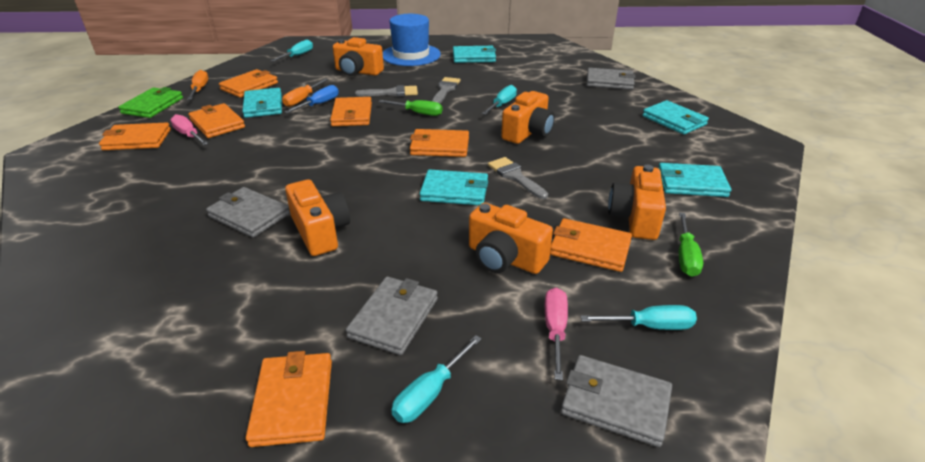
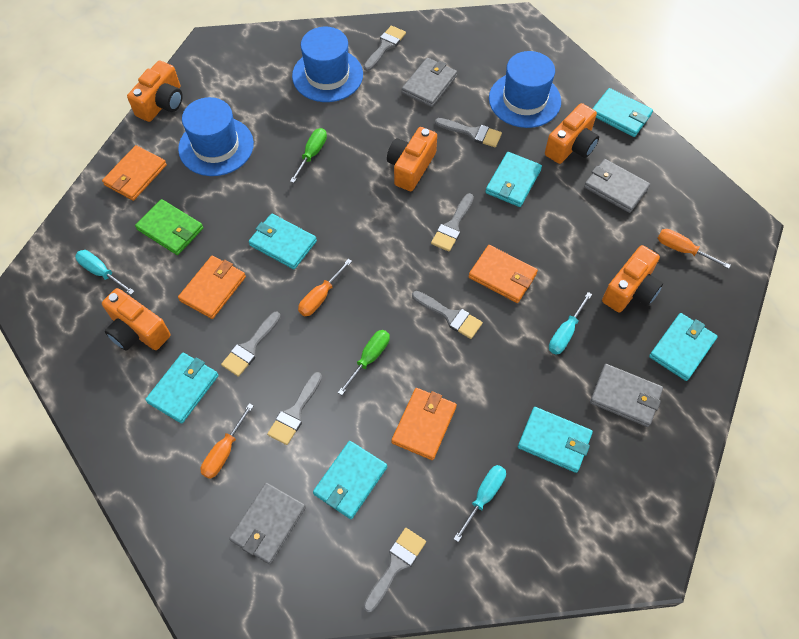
blue hat: [383,14,441,66] = 1 -> [178,97,254,176] [292,27,363,102] [489,51,561,128] = 3
blue screwdriver: [284,85,339,113] = 1 -> none = 0
grey brush: [355,85,418,97] [432,77,460,104] [488,157,548,199] = 3 -> [221,312,281,377] [267,372,322,445] [363,528,426,613] [364,26,406,71] [412,291,483,339] [431,193,474,252] [435,118,502,147] = 7
orange screwdriver: [187,70,209,100] [282,78,329,107] = 2 -> [201,403,254,479] [298,259,352,316] [658,229,731,269] = 3
orange wallet: [99,122,171,150] [188,103,245,138] [219,69,278,98] [246,351,332,447] [330,97,372,126] [410,129,469,157] [550,218,632,272] = 7 -> [102,145,167,201] [178,256,246,319] [391,388,457,460] [469,245,538,303] = 4
pink screwdriver: [170,114,209,145] [545,288,568,380] = 2 -> none = 0
turquoise screwdriver: [270,39,313,62] [391,335,482,423] [482,85,517,115] [580,305,697,330] = 4 -> [75,250,135,295] [454,465,506,542] [549,292,592,355] = 3
turquoise wallet: [242,88,282,118] [419,169,488,205] [453,46,496,63] [642,100,709,135] [659,163,731,197] = 5 -> [145,353,219,423] [249,214,317,269] [313,441,387,519] [485,152,542,207] [518,407,593,473] [592,88,653,137] [649,313,718,381] = 7

